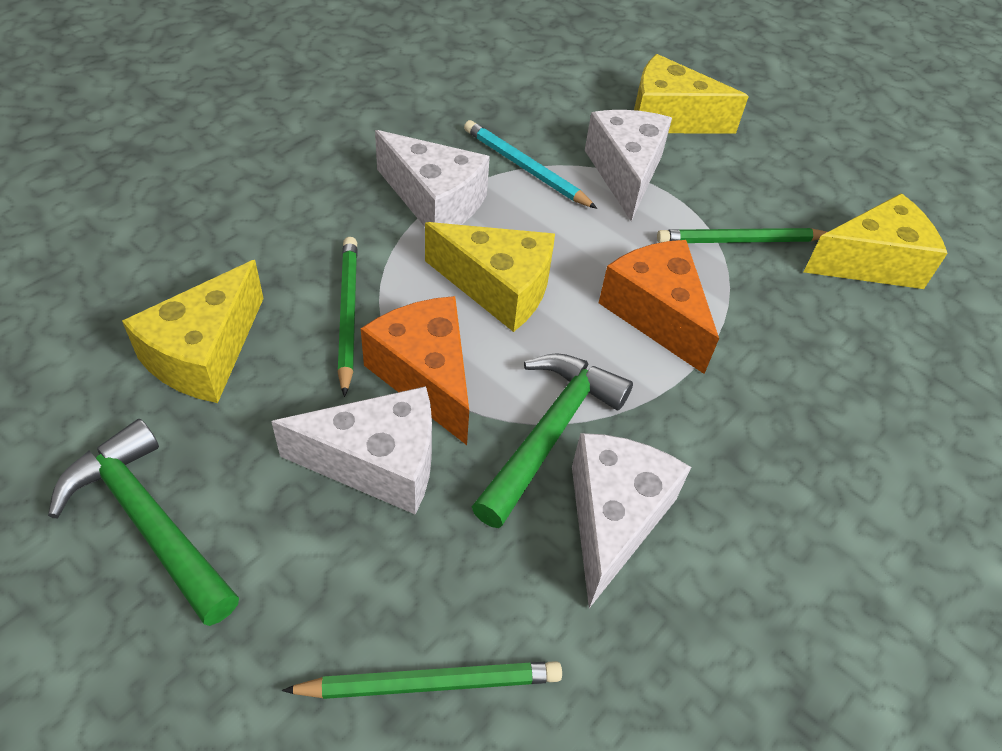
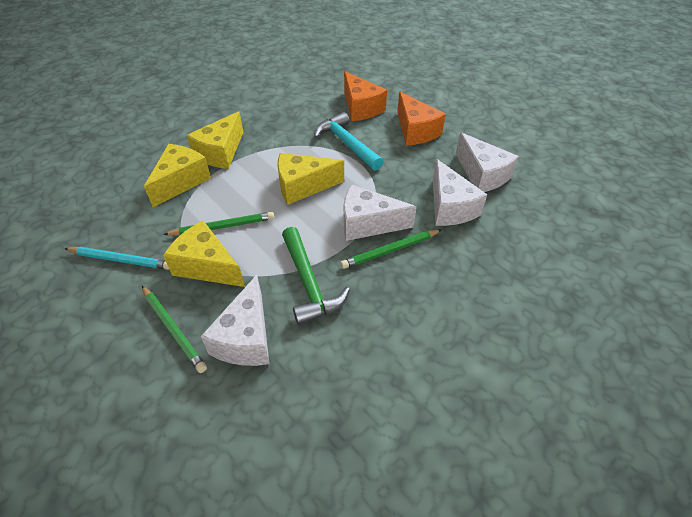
green hammer: [48,419,239,626] [472,353,633,528] = 2 -> [282,227,350,325] = 1
turquoise hammer: none = 0 -> [314,112,383,171] = 1

